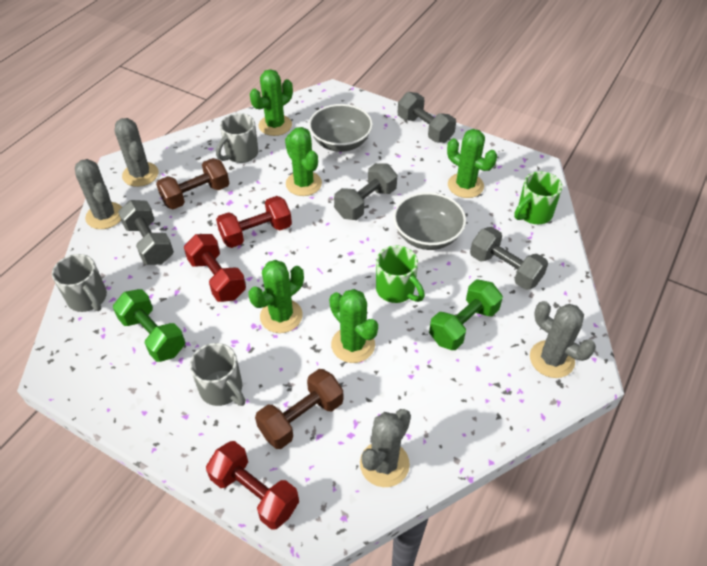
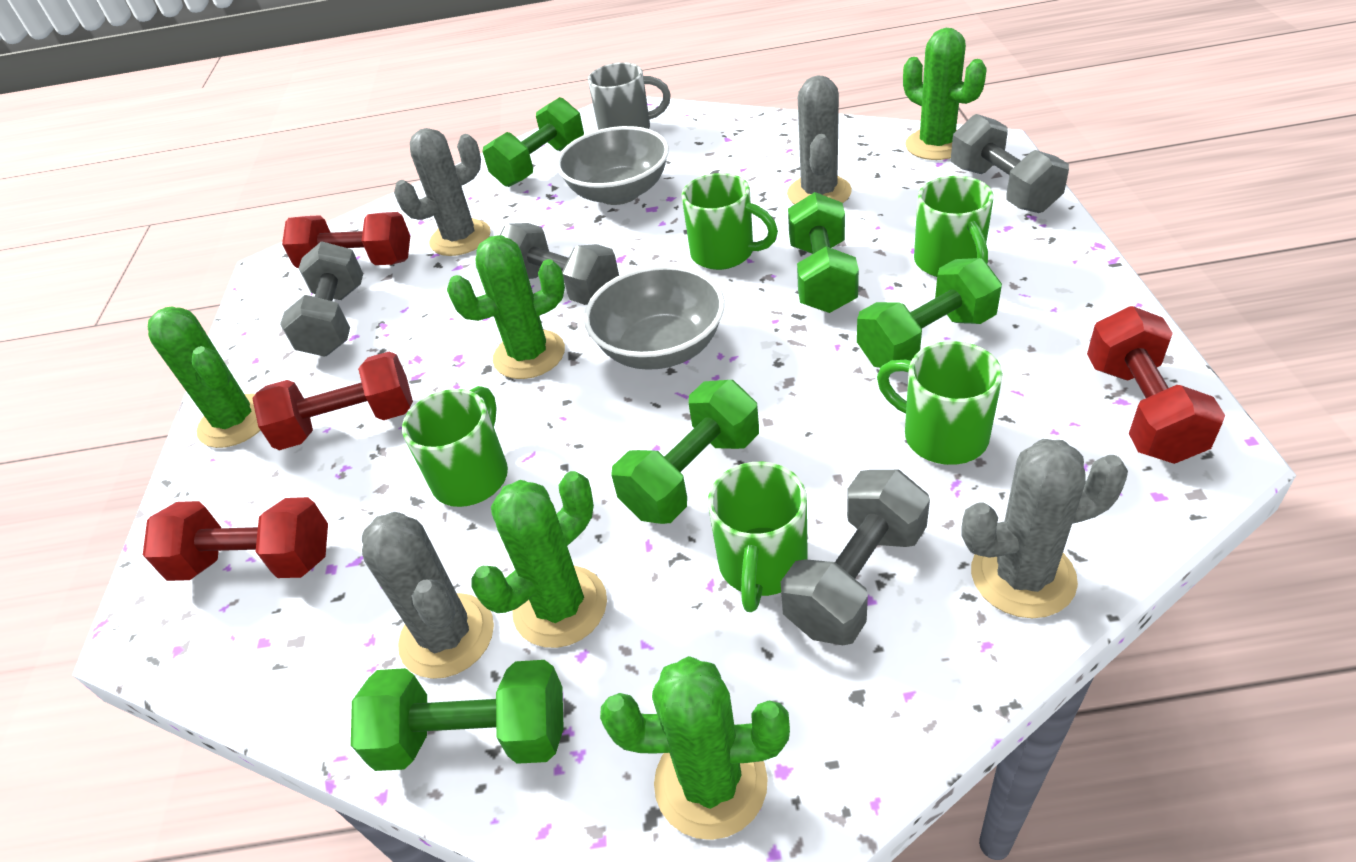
brown dumbbell: [156,158,229,209] [255,369,343,449] = 2 -> none = 0
green dumbbell: [113,289,185,362] [429,279,503,350] = 2 -> [351,660,564,771] [482,97,584,187] [611,380,759,524] [788,192,859,313] [857,258,1002,368] = 5
green mug: [376,245,425,303] [514,171,563,224] = 2 -> [402,386,508,507] [681,173,778,270] [708,462,808,612] [877,341,1003,465] [914,176,994,277] = 5
grey mug: [52,254,107,312] [190,343,245,406] [216,113,258,163] = 3 -> [588,62,671,130] = 1
red dumbbell: [184,234,246,302] [206,441,299,530] [216,196,292,248] = 3 -> [143,497,328,581] [252,352,413,450] [282,212,410,268] [1087,306,1225,464] = 4

